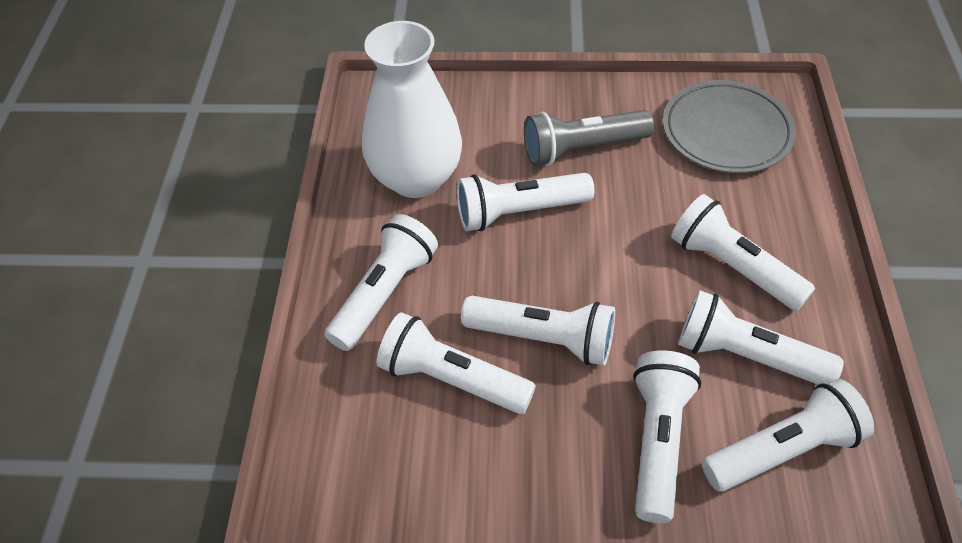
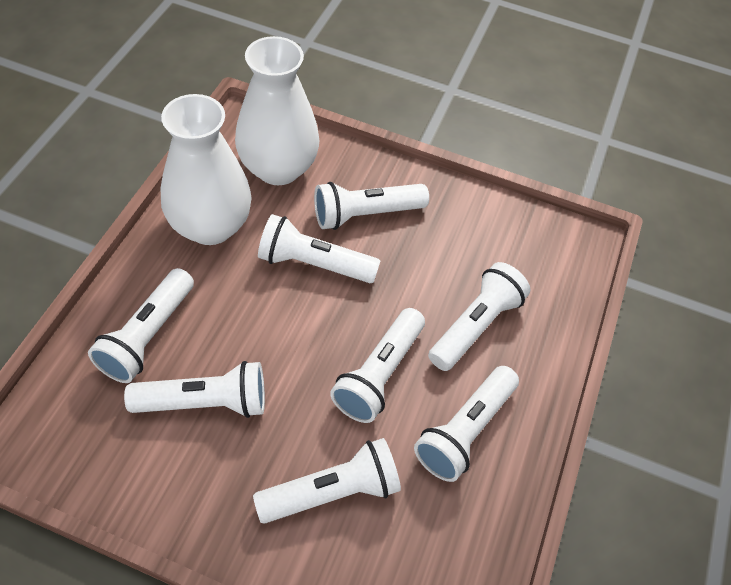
grey flashlight: [524,110,654,166] = 1 -> none = 0
grey plate: [663,80,796,173] = 1 -> none = 0
white vase: [362,21,462,198] = 1 -> [161,94,252,245] [235,36,319,185] = 2

